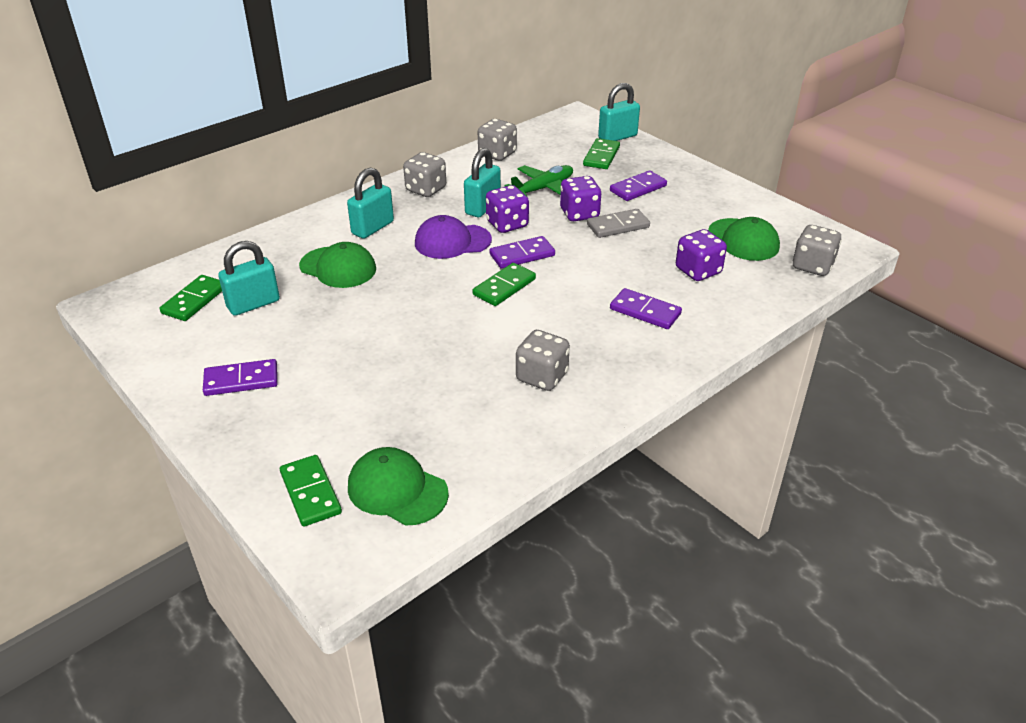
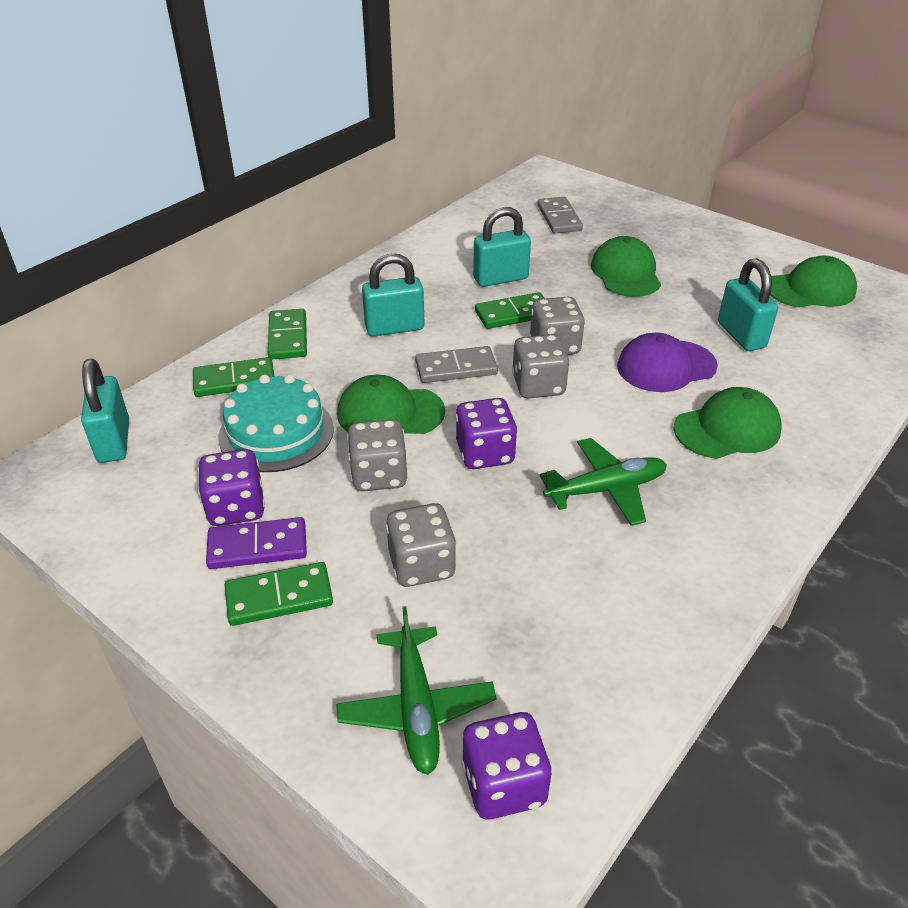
green cap: [299,242,376,288] [348,447,449,526] [708,217,780,261] = 3 -> [337,375,445,434] [591,236,661,297] [673,387,782,459] [770,256,857,307] = 4
green plane: [504,165,573,196] = 1 -> [336,606,497,775] [539,438,667,526] = 2
grey domino: [587,209,650,238] = 1 -> [415,346,498,383] [537,197,583,233] = 2
purple domino: [203,359,278,396] [490,236,555,269] [610,170,667,201] [610,288,682,329] = 4 -> [206,517,307,569] = 1
turquoise cake: none = 0 -> [218,375,334,472] = 1

